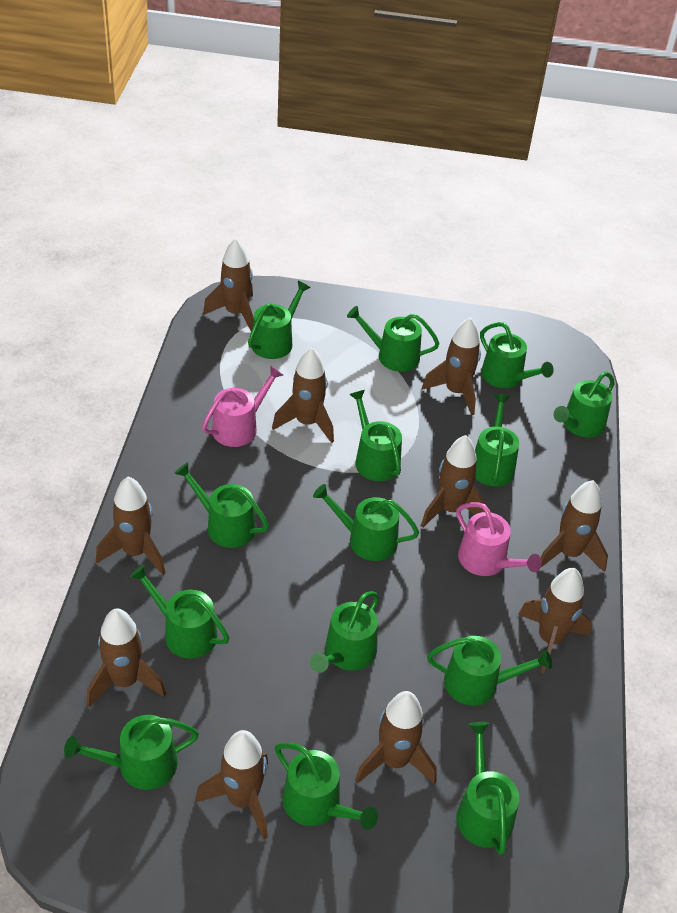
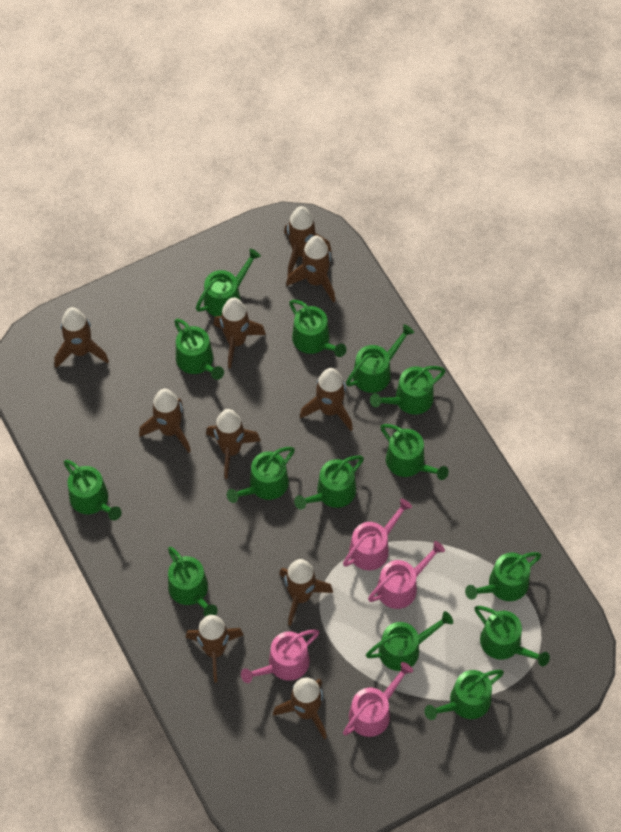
pink watering can: [202,366,283,447] [456,502,542,576] = 2 -> [241,629,319,683] [343,498,412,570] [343,662,413,737] [368,541,445,609] = 4

